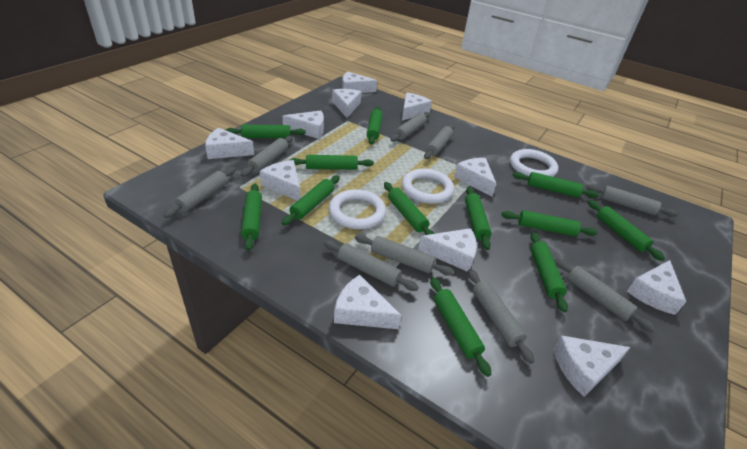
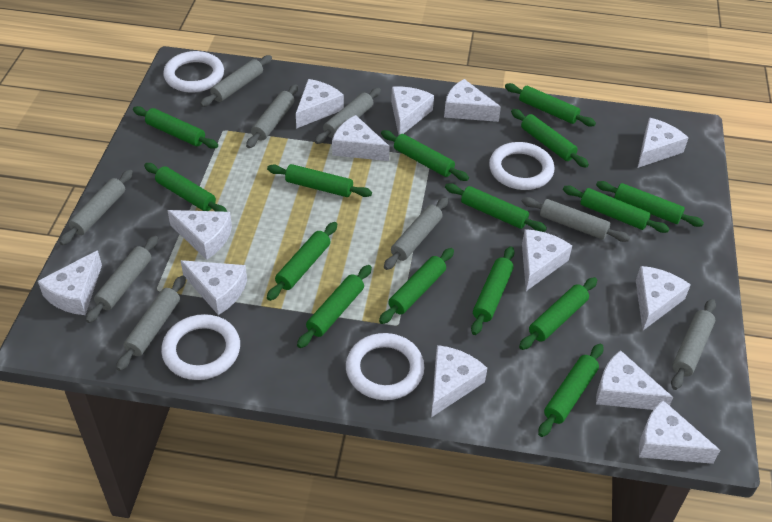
green rolling pin: [226,125,306,138] [241,184,262,251] [282,175,340,225] [290,155,374,170] [367,107,383,144] [384,182,434,235] [430,277,491,377] [465,187,491,250] [501,210,598,236] [513,172,599,198] [531,232,568,312] [588,200,665,261] = 12 -> [133,106,218,149] [144,163,227,212] [267,164,372,197] [267,222,337,301] [297,265,372,348] [379,248,454,324] [381,130,469,181] [445,183,547,232] [471,246,515,335] [505,83,596,127] [511,109,589,168] [519,277,597,350] [538,344,603,437] [563,186,670,233] [596,181,704,227] = 15
white cheese: [205,128,254,159] [260,160,300,201] [283,110,324,139] [332,89,361,118] [334,275,402,329] [342,71,377,93] [402,93,432,121] [418,228,477,272] [454,158,496,197] [553,335,631,397] [627,260,686,315] = 11 -> [38,250,102,315] [167,210,232,260] [180,260,247,315] [296,79,344,129] [332,115,390,161] [391,86,434,135] [431,345,487,418] [444,79,501,122] [522,229,572,291] [596,350,673,410] [636,266,691,330] [638,118,689,168] [639,400,720,464] = 13
white ring: [329,189,386,229] [402,169,454,204] [510,149,558,177] = 3 -> [161,314,240,380] [163,51,224,93] [346,333,425,400] [489,142,555,190] = 4

